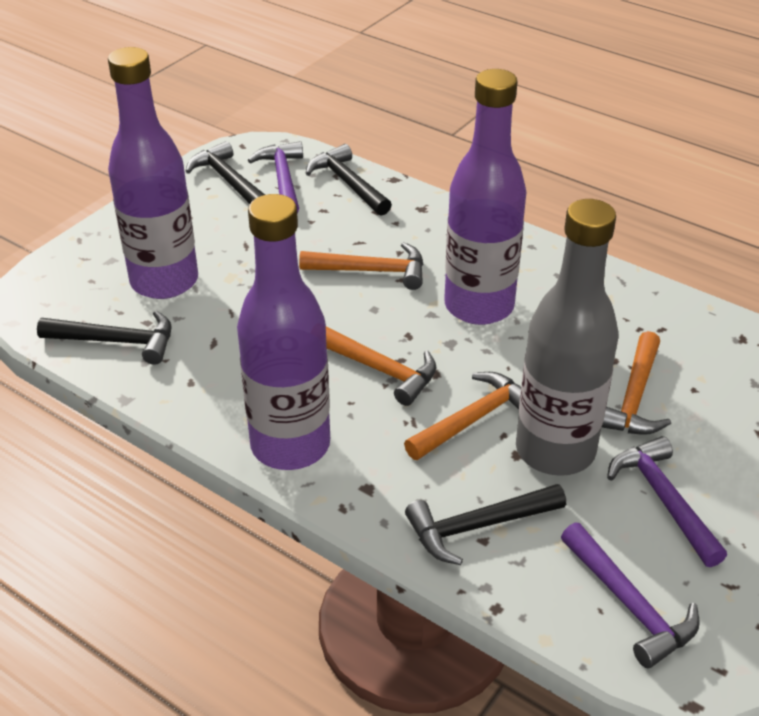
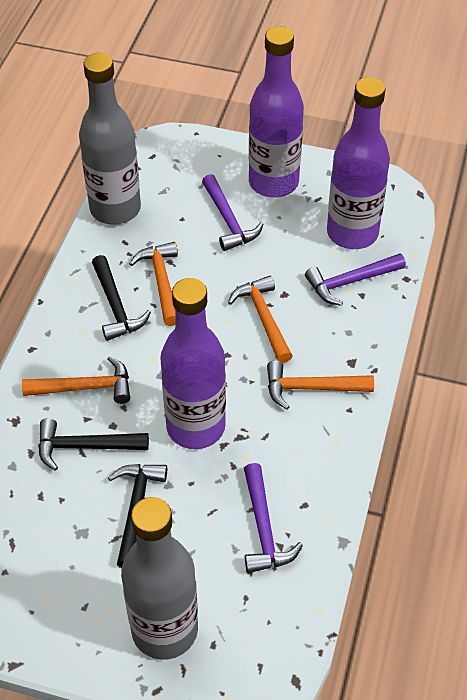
black hammer: [37,310,172,365] [185,141,265,204] [306,144,392,216] [405,484,566,565] = 4 -> [38,418,149,471] [92,255,151,341] [108,464,167,568] = 3
grey bottle: [516,199,618,476] = 1 -> [79,53,141,225] [121,497,198,660] = 2

